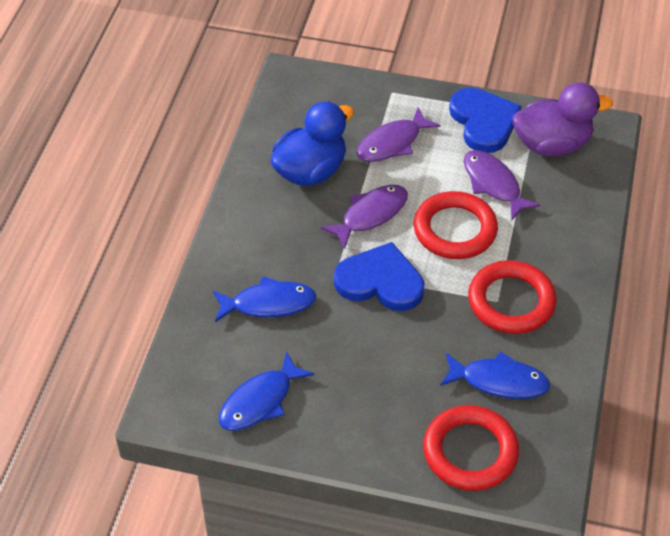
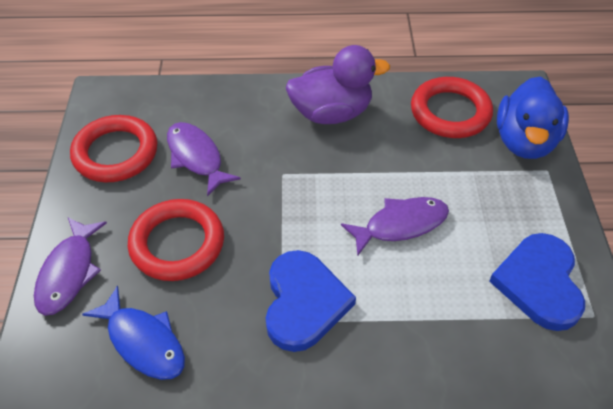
blue fish: [213,277,317,322] [219,351,314,431] [440,351,550,399] = 3 -> [82,286,185,380] = 1

